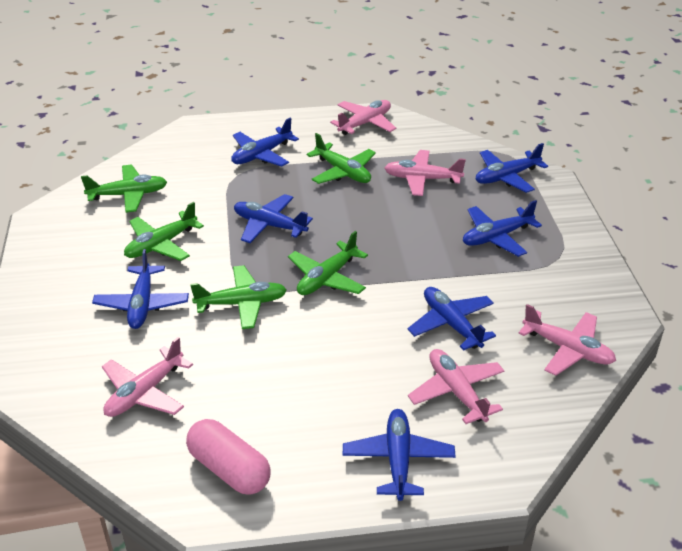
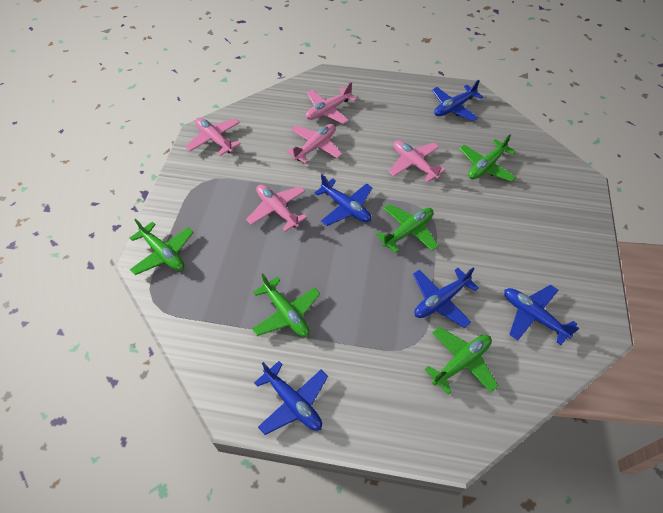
blue plane: [92,249,189,329] [231,118,299,167] [234,194,313,243] [343,409,456,501] [408,287,496,351] [463,200,542,257] [476,143,548,193] = 7 -> [254,361,328,435] [315,175,372,226] [413,267,479,328] [432,80,483,121] [504,285,579,345] = 5
pink capsule: [186,419,270,495] = 1 -> none = 0

